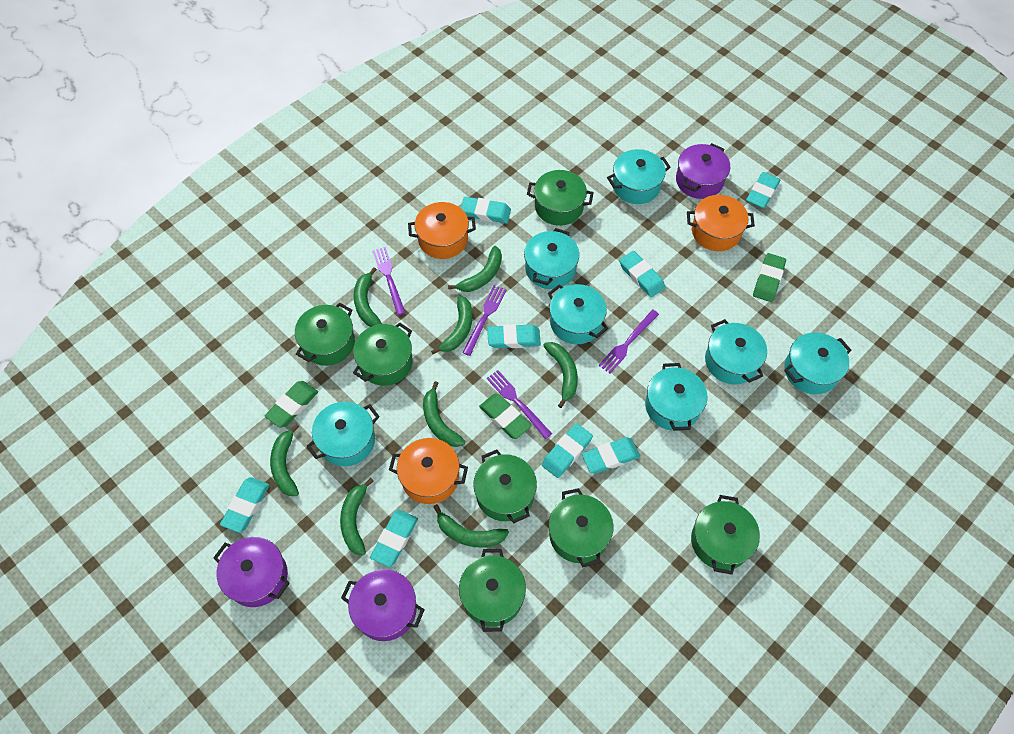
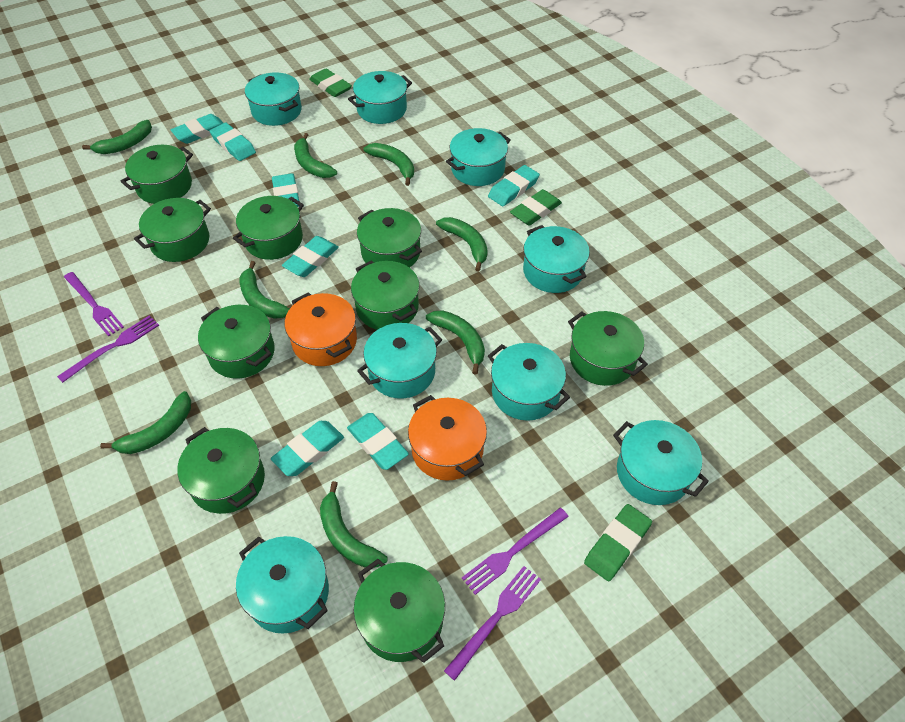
green pot: [295,303,355,366] [353,323,412,386] [459,549,526,632] [473,450,537,523] [527,170,594,226] [549,488,613,567] [691,495,760,575] = 7 -> [120,145,193,204] [134,198,211,262] [177,427,265,514] [198,305,275,379] [233,196,304,260] [351,260,420,330] [354,559,445,663] [357,208,422,268] [568,311,648,386] = 9
orange pot: [389,438,468,504] [408,202,476,259] [687,195,755,251] = 3 -> [285,292,357,366] [408,395,487,481] = 2
purple pot: [213,537,290,607] [341,569,425,641] [676,143,730,199] = 3 -> none = 0
turquoise eraser: [220,477,269,533] [370,510,418,567] [461,197,511,223] [487,324,541,348] [542,423,593,478] [582,437,640,474] [619,251,666,298] [746,172,780,208] = 8 -> [171,114,223,144] [210,123,256,161] [271,421,344,476] [272,173,299,207] [282,236,339,277] [347,413,409,470] [488,165,540,206] = 7
turquoise pot: [306,402,380,466] [524,228,579,289] [548,284,609,344] [607,149,671,204] [645,363,707,431] [705,319,767,384] [784,332,851,394] = 7 -> [236,536,329,633] [245,73,302,126] [348,71,412,124] [357,323,442,398] [446,128,511,186] [488,343,570,421] [523,225,590,293] [613,420,709,505] = 8

